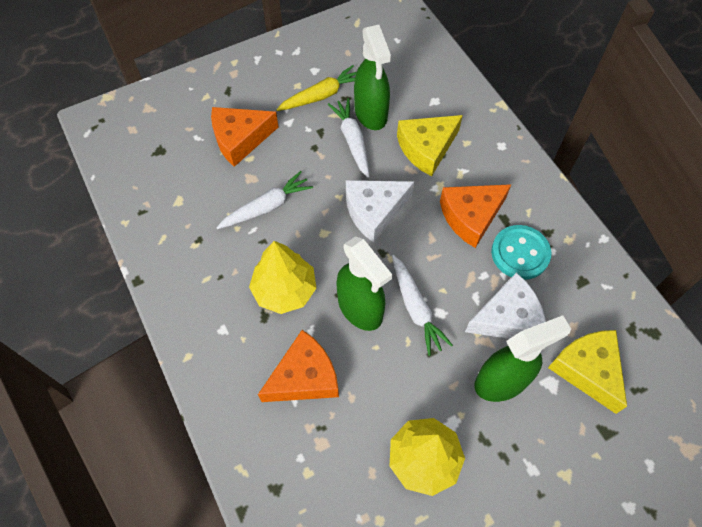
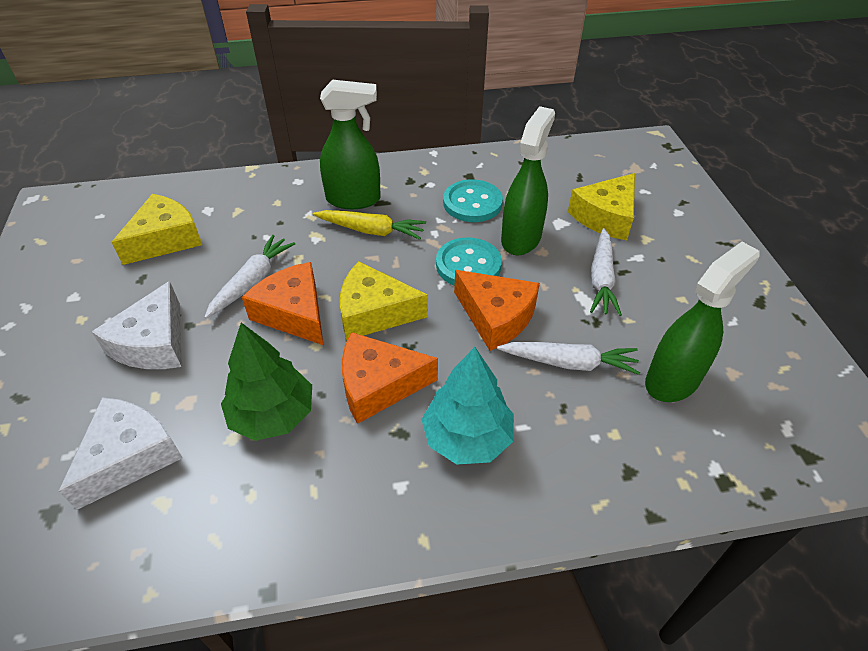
green tree: none = 0 -> [221,323,312,441] = 1
turquoise button: [491,225,551,280] = 1 -> [436,237,502,286] [443,180,503,222] = 2
turquoise tree: none = 0 -> [421,347,514,464] = 1
yellow cheese: [397,115,463,176] [548,330,627,414] = 2 -> [111,194,202,265] [340,261,428,340] [568,173,635,240] = 3
yellow tree: [249,241,316,314] [390,418,465,496] = 2 -> none = 0

